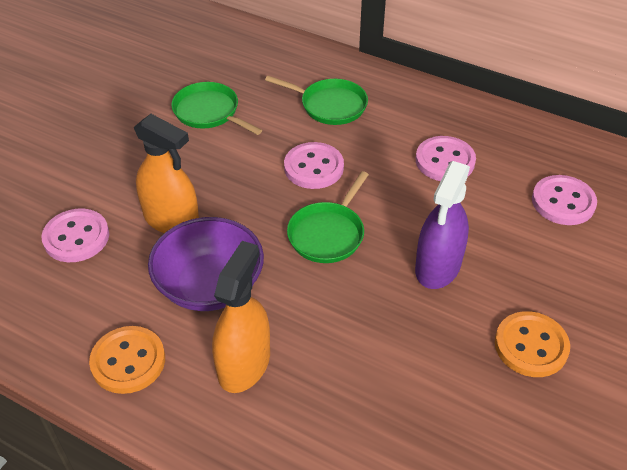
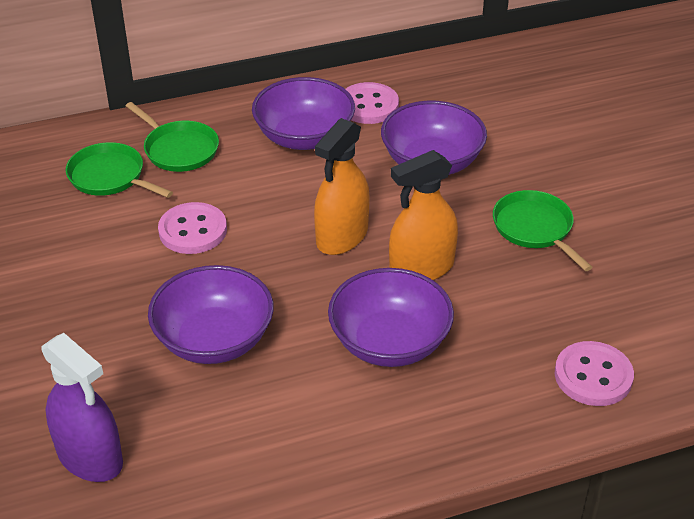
orange button: [89,326,165,394] [495,311,570,377] = 2 -> none = 0
pink button: [42,208,109,262] [284,142,344,189] [416,136,476,181] [532,175,597,225] = 4 -> [158,202,227,254] [346,82,399,124] [555,341,634,406] = 3
purple bowl: [148,217,264,311] = 1 -> [148,265,274,364] [252,77,355,150] [328,268,454,367] [381,101,487,175] = 4

